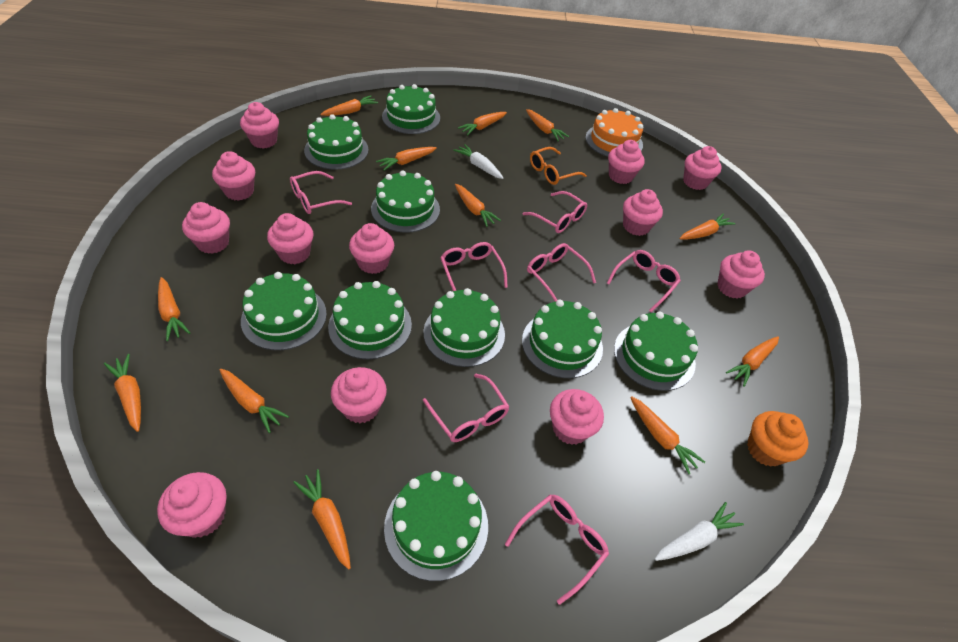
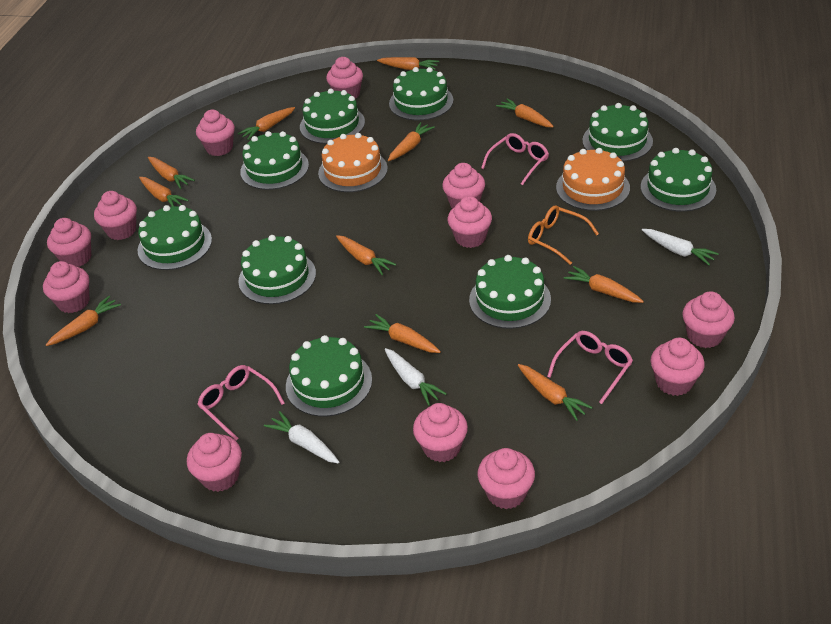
orange cake: [585,108,643,157] = 1 -> [318,133,388,192] [556,148,630,211] = 2
orange carrot: [104,354,141,432] [158,277,190,341] [219,369,289,433] [293,469,351,570] [320,96,378,116] [376,147,437,171] [455,184,501,227] [458,112,507,135] [526,109,569,141] [630,396,705,474] [679,214,736,240] [726,336,779,386] = 12 -> [46,296,121,346] [139,177,189,207] [148,157,195,189] [238,107,295,140] [336,235,396,275] [364,314,441,353] [377,57,439,70] [388,122,435,161] [496,98,554,127] [518,364,593,421] [564,266,644,303] = 11
orange cupcake: [747,411,808,467] = 1 -> none = 0
pink glasses: [290,171,352,214] [423,374,510,442] [440,242,508,291] [505,494,609,605] [522,191,587,233] [527,243,596,302] [607,250,681,312] = 7 -> [197,365,285,441] [481,133,549,185] [547,331,633,404] = 3
white carrot: [453,144,503,179] [655,502,744,561] = 2 -> [264,411,339,464] [385,348,447,406] [642,229,719,265] = 3

